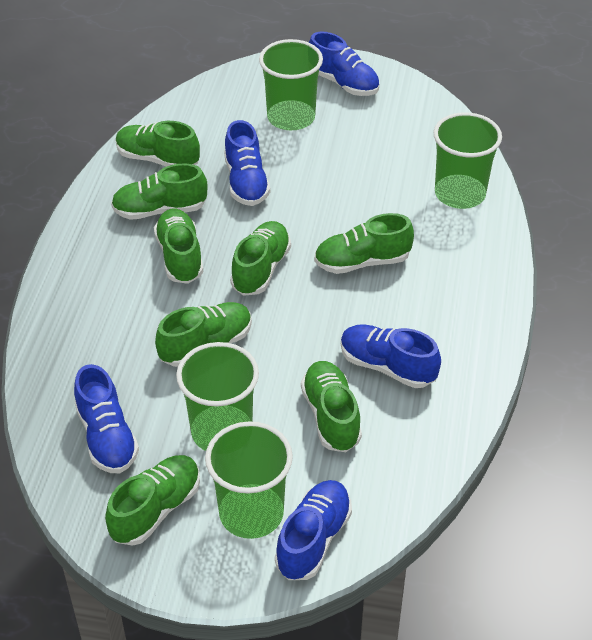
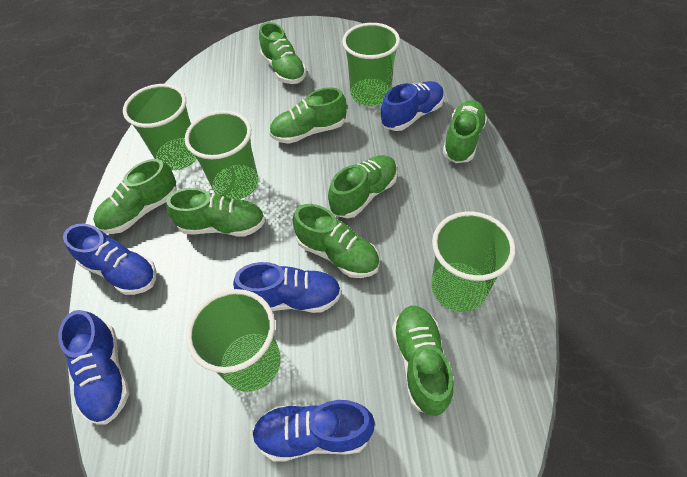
green cup: [176,342,259,451] [205,421,293,539] [259,39,323,130] [434,112,502,209] = 4 -> [123,84,197,170] [185,110,259,199] [186,289,281,392] [342,23,400,106] [431,211,515,312] = 5

